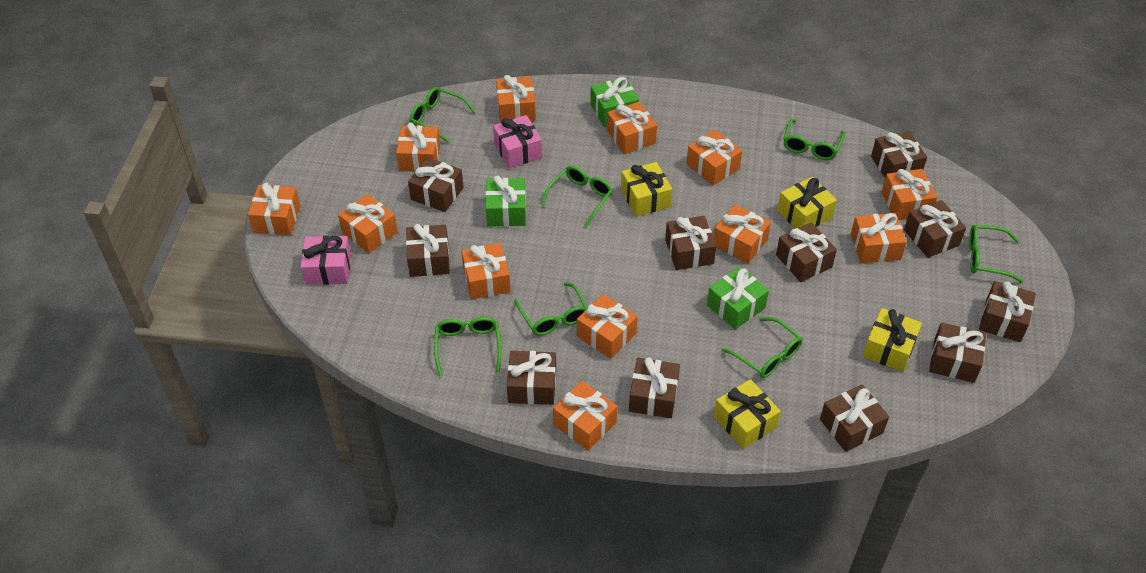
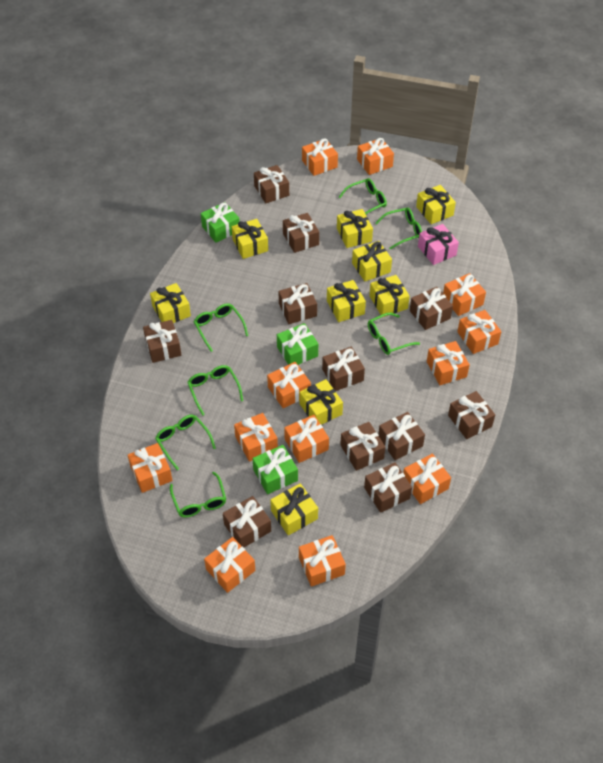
pink gift: [300,236,351,285] [493,115,542,168] = 2 -> [418,224,459,265] = 1
yellow gift: [621,162,672,217] [714,379,781,449] [777,177,837,229] [863,308,922,372] = 4 -> [150,283,191,323] [232,219,268,259] [270,483,318,535] [300,379,343,425] [327,280,366,322] [337,209,373,248] [352,241,392,281] [369,275,410,317] [416,185,456,224] = 9

